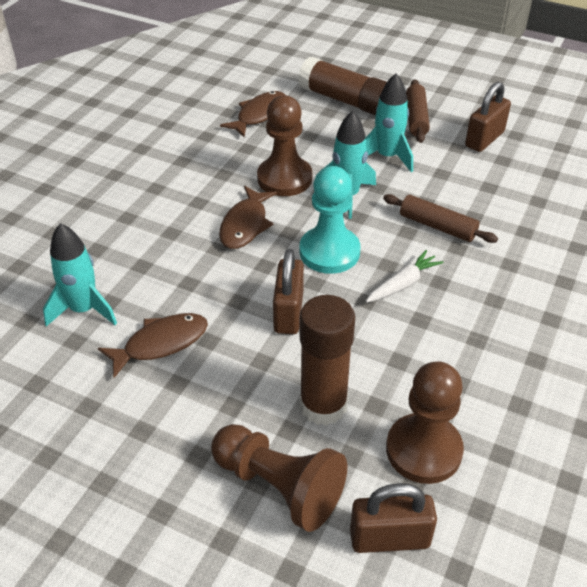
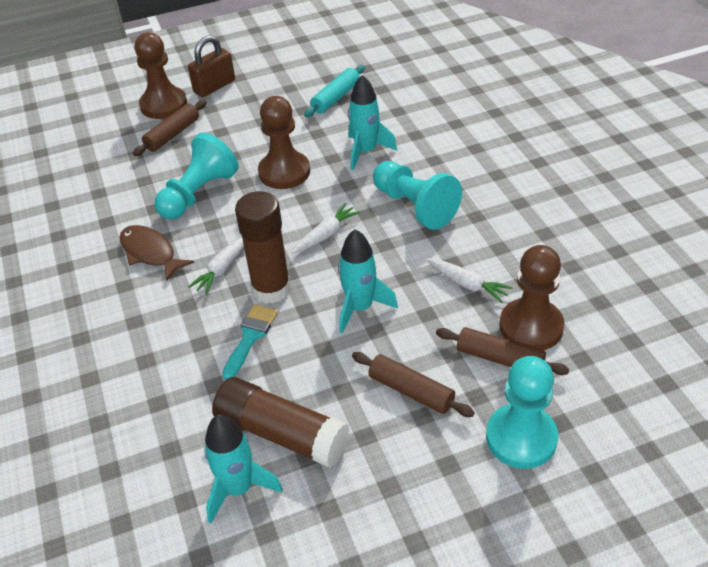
brown fish: [98,313,208,378] [219,186,277,249] [220,91,285,137] = 3 -> [119,225,194,282] = 1
brown padlock: [273,249,304,334] [350,483,437,553] [465,82,511,152] = 3 -> [188,35,235,97] = 1
brown rolling pin: [383,194,498,243] [406,79,430,143] = 2 -> [133,100,207,156] [352,352,475,417] [436,327,569,375] = 3
turquoise brush: none = 0 -> [222,304,278,379] = 1
turquoise pawn: [300,166,360,274] = 1 -> [154,133,239,219] [373,161,462,230] [486,356,558,469] = 3
turquoise rolling pin: none = 0 -> [304,65,365,117] = 1
white carrot: [366,250,444,303] = 1 -> [188,236,244,295] [291,203,361,254] [426,258,513,303] = 3

